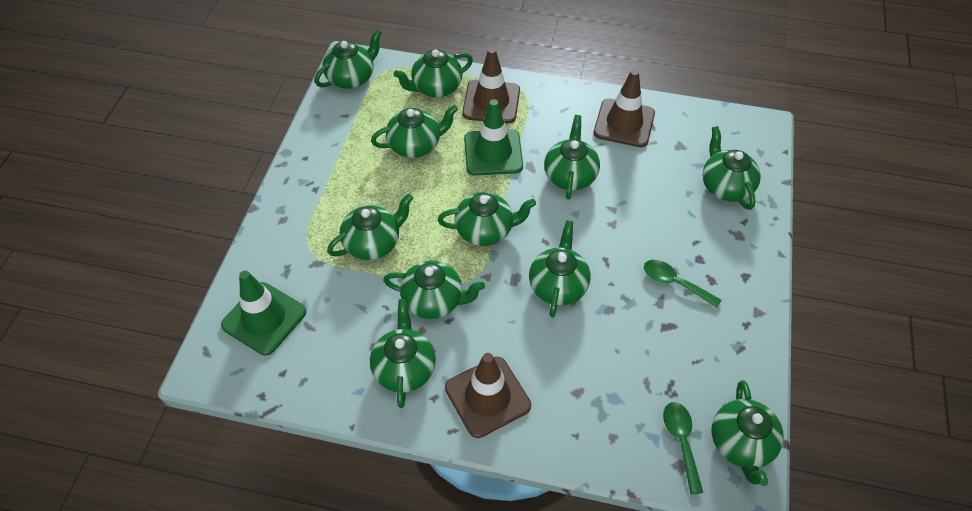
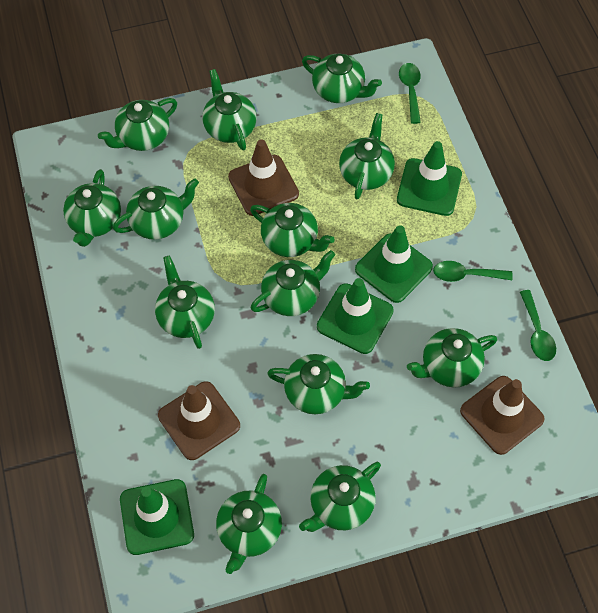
green spoon: [644,260,722,308] [663,402,703,494] = 2 -> [399,63,421,124] [433,261,513,282] [520,290,556,361] = 3
green teapot: [315,29,382,89] [327,193,413,260] [370,299,436,408] [371,105,458,158] [383,260,485,319] [394,49,473,97] [438,192,536,246] [529,220,591,317] [544,115,600,200] [702,126,761,210] [712,380,784,486] = 11 -> [63,169,121,247] [98,98,177,151] [113,178,199,239] [155,255,215,349] [203,69,257,151] [216,474,282,574] [250,203,335,257] [251,250,335,316] [267,354,370,414] [299,462,381,532] [302,54,382,103] [339,113,395,199] [407,328,497,388] = 13
green traffic cone: [221,271,306,356] [464,99,523,176] = 2 -> [120,479,194,555] [317,278,394,354] [355,225,433,303] [397,141,462,216] = 4

